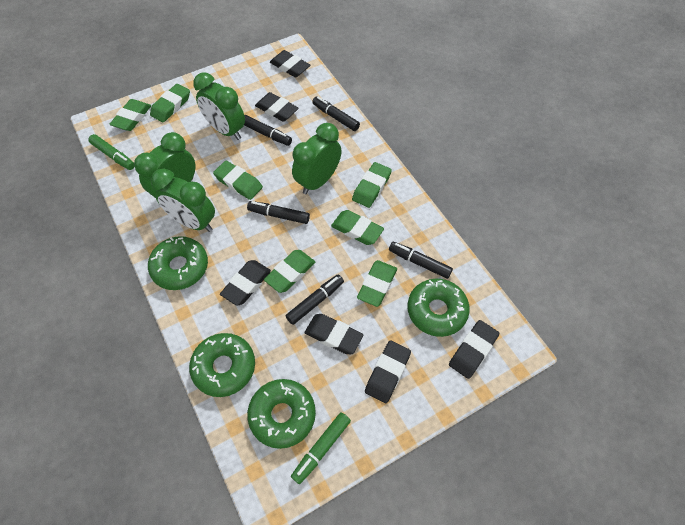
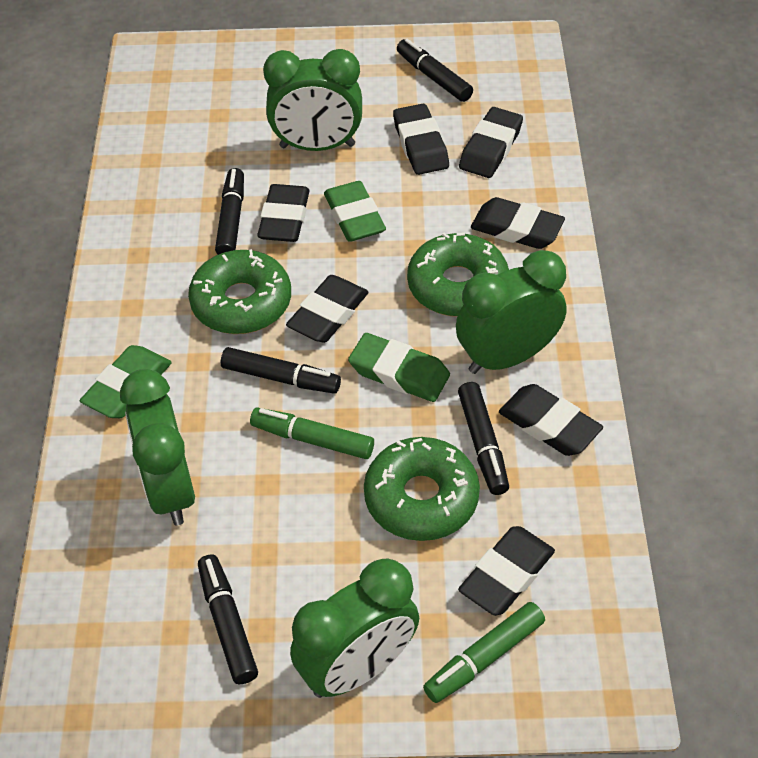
black eraser: [220,260,271,306] [255,92,298,122] [270,50,310,77] [305,314,363,354] [365,341,411,403] [449,320,499,379] = 6 -> [257,184,310,242] [286,275,369,343] [393,104,449,175] [458,526,555,616] [459,107,523,178] [471,197,565,249] [499,384,603,456] = 7
green donut: [148,236,208,290] [189,333,255,397] [247,379,316,449] [408,279,470,337] = 4 -> [188,249,291,334] [364,437,480,541] [407,233,509,317] = 3
green eraser: [110,99,151,131] [150,84,190,122] [213,161,263,200] [264,250,315,293] [331,210,384,245] [352,162,392,208] [357,260,397,307] = 7 -> [80,345,172,418] [324,181,386,242] [348,333,450,402] = 3

